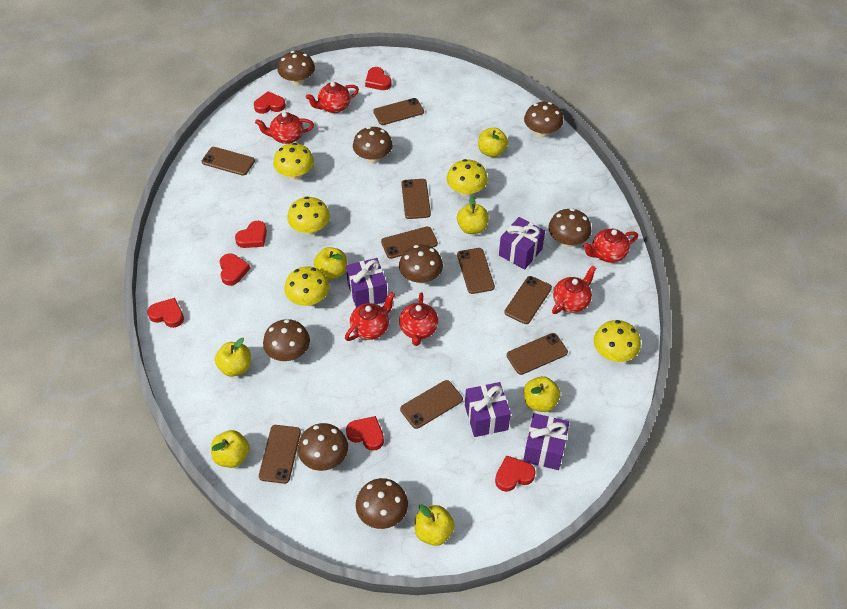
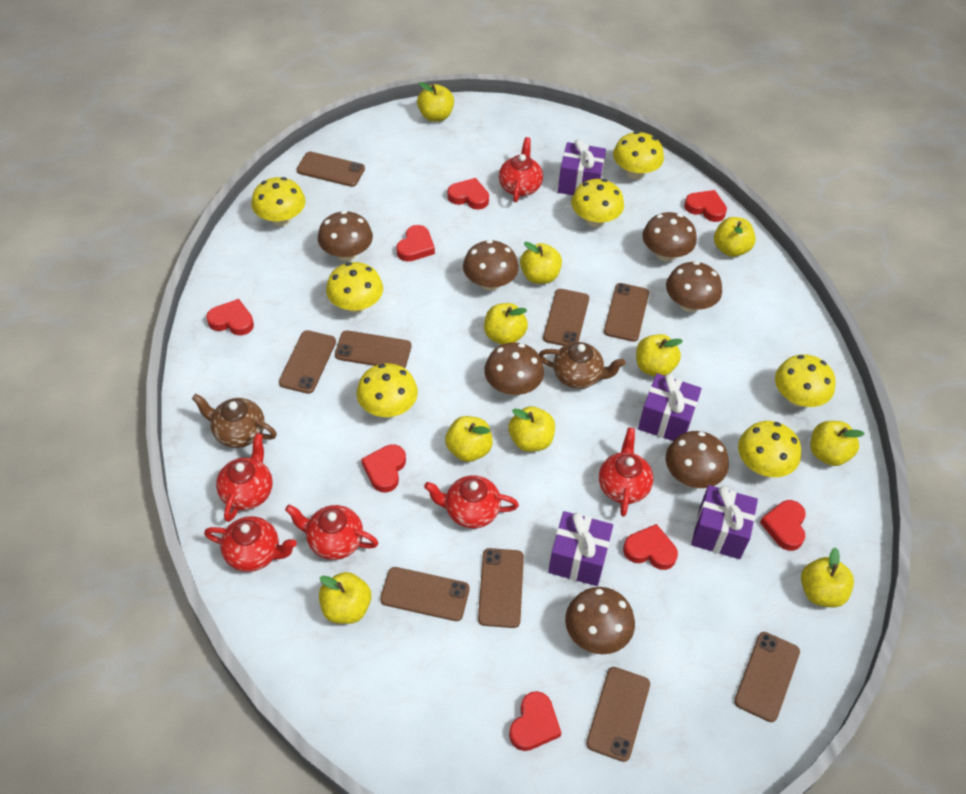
brown mushroom: [263,319,310,361] [277,51,315,86] [298,423,348,471] [353,127,393,163] [356,478,408,529] [399,245,443,284] [524,102,563,138] [548,208,591,247] = 8 -> [318,211,373,261] [463,240,519,291] [484,343,544,395] [565,587,635,654] [642,212,697,261] [666,261,722,312] [666,431,729,488] = 7
brown teapot: none = 0 -> [192,394,277,448] [538,342,625,389] = 2
red heart: [147,298,184,328] [220,254,250,285] [235,221,267,248] [254,91,286,114] [346,416,384,451] [365,67,392,90] [495,455,536,492] = 7 -> [206,299,254,335] [361,444,406,493] [396,225,435,262] [447,178,489,210] [509,691,561,751] [623,524,678,570] [684,190,727,222] [760,500,806,551] = 8
yellow apple: [211,430,250,468] [215,338,251,377] [314,247,347,279] [415,504,455,546] [457,195,489,234] [478,128,508,157] [524,376,560,412] = 7 -> [319,572,371,624] [417,82,454,122] [445,416,493,462] [484,303,528,345] [508,406,555,452] [520,242,562,284] [636,334,683,377] [714,217,756,257] [801,547,854,607] [811,421,865,466] = 10
yellow mushroom: [273,143,314,180] [284,266,329,306] [287,197,330,235] [447,159,488,197] [594,320,641,362] = 5 -> [251,177,306,226] [326,262,383,313] [357,363,418,417] [571,179,624,227] [613,131,664,179] [738,421,801,477] [775,354,836,407] = 7

